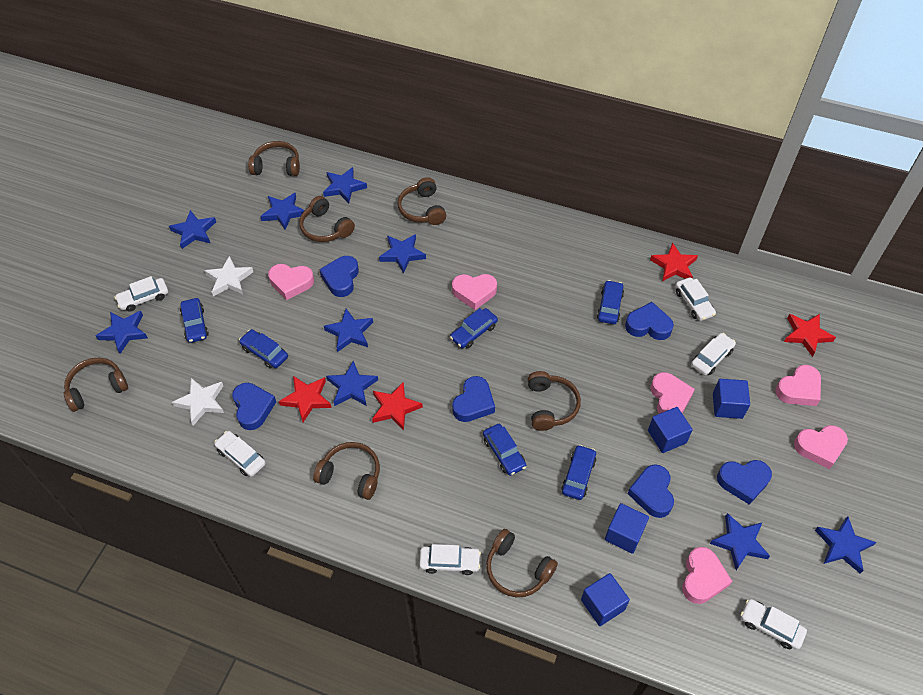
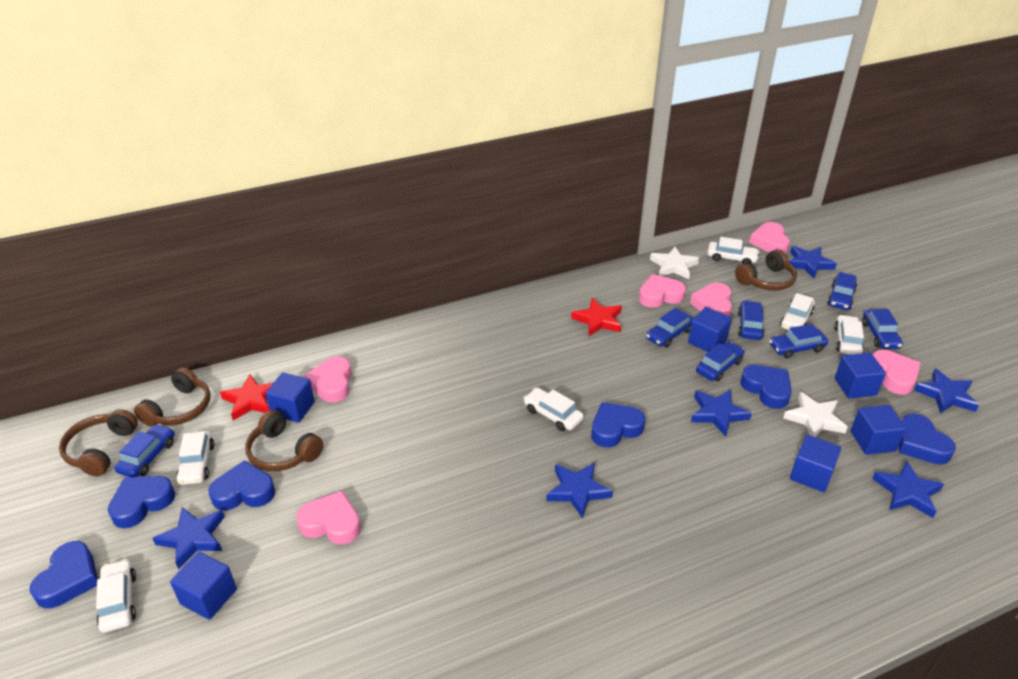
blue car: [180,298,209,343] [239,329,288,369] [450,308,498,348] [483,424,526,476] [561,445,596,500] [597,280,624,324] = 6 -> [115,424,175,477] [646,308,694,347] [696,341,744,381] [738,300,764,340] [769,324,828,358] [827,272,857,310] [862,309,903,349] = 7
blue cube: [581,573,630,626] [605,503,649,554] [648,407,693,453] [713,379,750,419] = 4 -> [170,552,237,620] [265,373,315,423] [688,307,732,352] [790,435,841,492] [835,353,886,399] [850,405,906,455] = 6
blue star: [96,311,148,354] [169,210,216,249] [260,193,305,230] [323,167,367,203] [324,309,373,352] [326,361,378,406] [379,234,426,274] [710,513,770,570] [815,516,876,574] = 9 -> [152,507,225,570] [546,462,613,519] [691,390,752,437] [788,246,837,278] [872,461,944,518] [914,368,979,414] = 6
brown headphones: [64,358,128,412] [248,141,300,176] [299,196,355,242] [313,442,380,500] [398,177,446,225] [486,529,558,597] [528,371,581,431] = 7 -> [59,409,138,476] [134,367,210,426] [245,410,323,471] [735,249,797,291] = 4
red star: [279,376,332,422] [372,382,423,431] [650,242,698,281] [784,314,836,357] = 4 -> [220,374,273,420] [571,298,622,336] = 2

